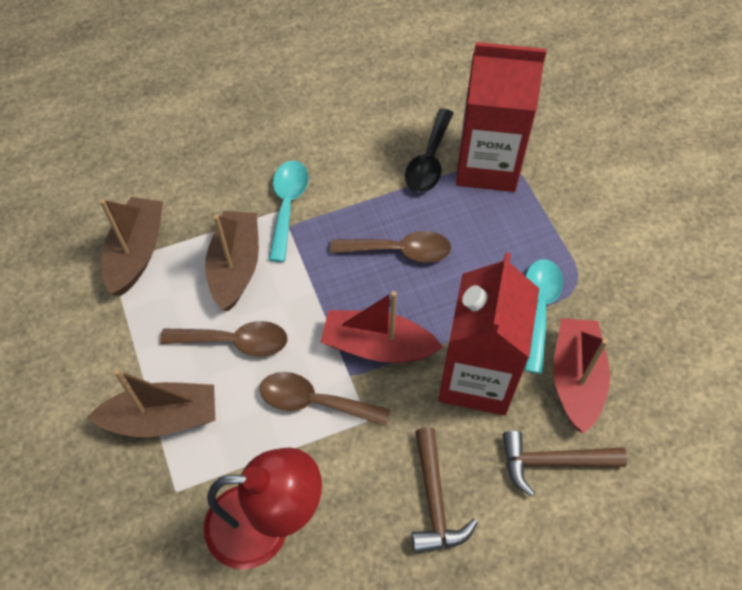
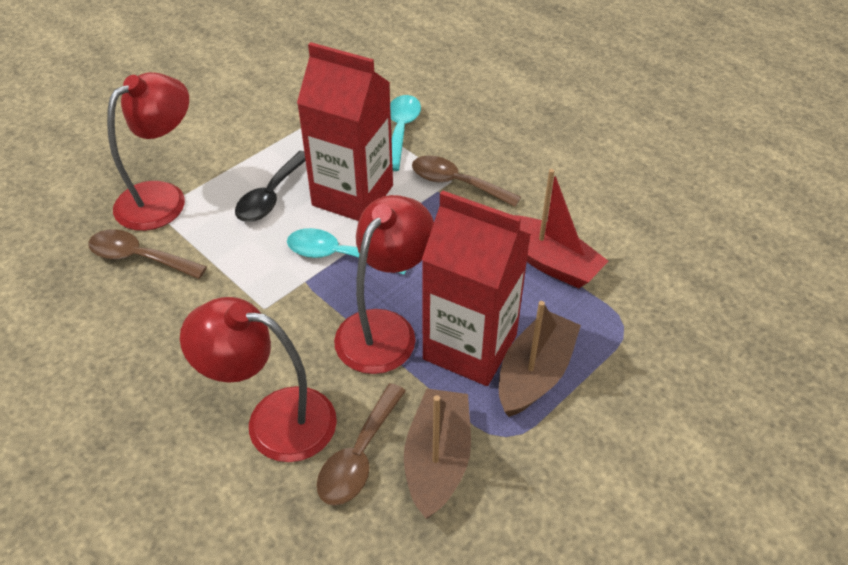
brown boat: [87,369,215,437] [100,197,163,296] [205,211,259,311] = 3 -> [404,389,471,519] [499,301,581,417] = 2
brown hammer: [412,427,478,553] [502,430,627,496] = 2 -> none = 0
red boat: [321,291,443,363] [553,318,610,434] = 2 -> [514,169,608,288] = 1
red lamp: [204,447,322,569] = 1 -> [107,72,189,231] [180,297,337,462] [334,195,434,374] = 3

